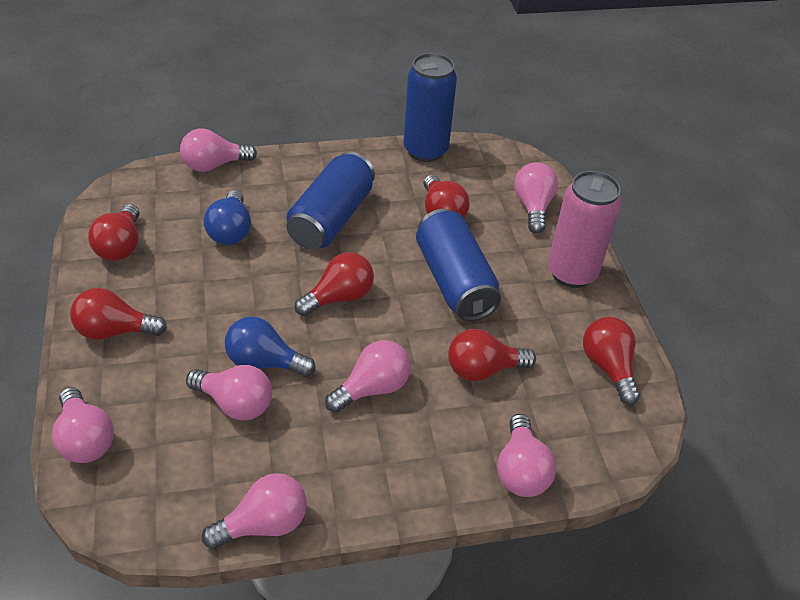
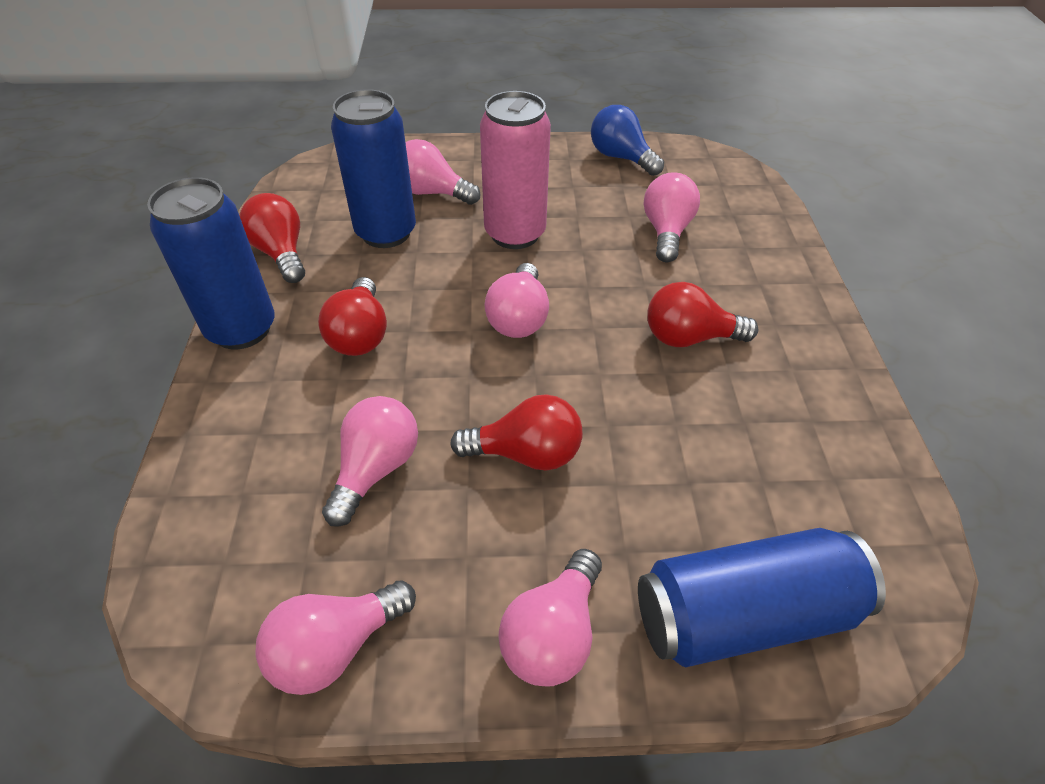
blue light bulb: [204,190,251,245] [225,316,315,377] = 2 -> [591,105,664,176] = 1
pink light bulb: [52,387,114,463] [180,129,257,172] [186,365,272,421] [202,473,307,549] [325,340,411,413] [497,414,556,497] [514,162,558,234] = 7 -> [255,580,416,695] [322,396,418,527] [405,139,480,205] [484,263,549,338] [499,549,602,686] [644,172,700,262] = 6
red light bulb: [70,288,167,340] [88,204,140,261] [294,252,374,316] [423,175,470,218] [448,329,536,382] [583,317,640,405] = 6 -> [239,193,305,283] [318,277,387,356] [450,394,583,470] [647,282,758,347] = 4

